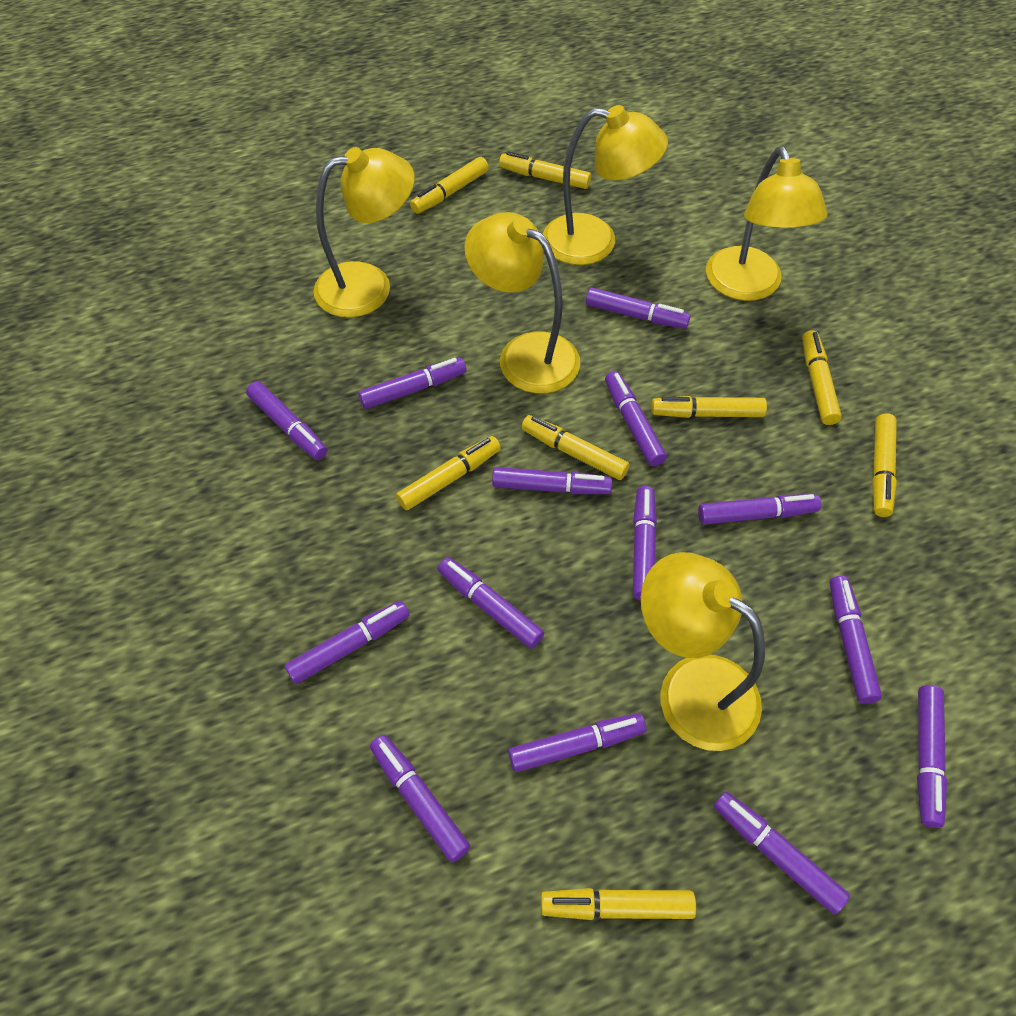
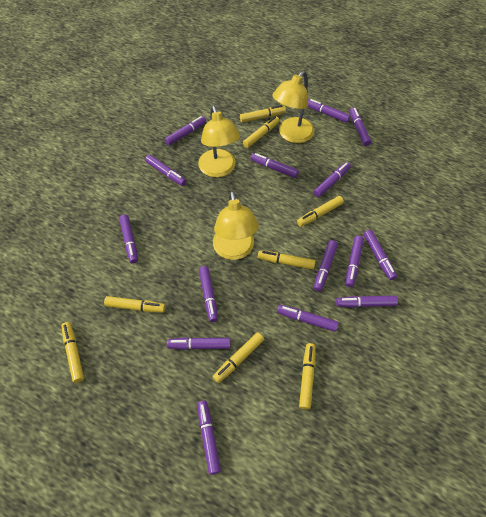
purple marker: [246,381,327,460] [285,601,409,684] [358,358,466,409] [370,735,471,863] [438,557,544,649] [492,467,612,494] [508,713,646,772] [586,287,691,329] [605,371,667,466] [633,486,657,600] [698,494,821,525] [714,791,850,914] [830,576,882,704] [917,685,947,828] = 14 -> [119,214,138,264] [145,155,186,186] [165,116,206,146] [167,337,231,350] [197,401,221,475] [199,266,218,322] [251,153,299,178] [277,305,339,332] [308,99,350,123] [313,162,351,197] [314,240,338,292] [336,296,398,308] [345,236,364,287] [350,108,371,146] [363,230,397,280] = 15
yellow lamp: [314,147,415,318] [464,212,580,393] [543,105,668,265] [641,552,765,751] [706,147,828,301] = 5 -> [198,106,240,177] [213,191,259,260] [272,71,314,143] = 3

